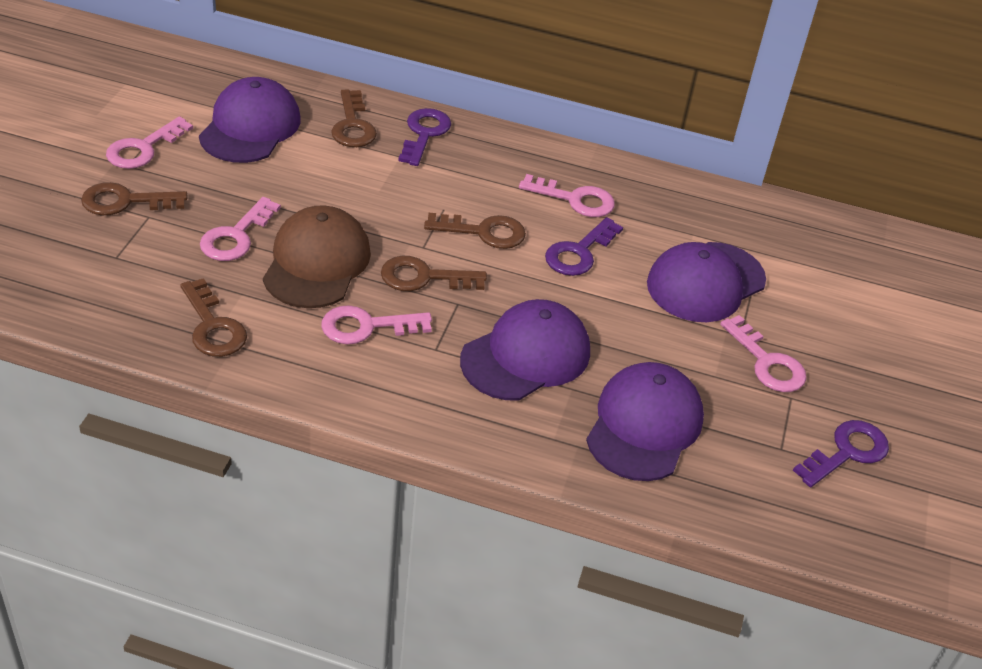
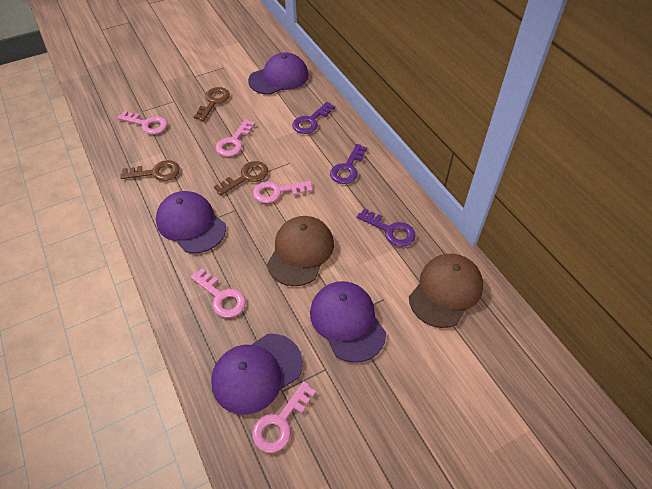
brown cap: [263,205,371,308] = 1 -> [267,216,334,286] [409,254,483,328] = 2
brown key: [81,182,187,215] [180,278,247,357] [331,90,377,147] [381,256,487,291] [424,213,526,249] = 5 -> [120,160,180,181] [194,87,230,121] [214,161,268,196] = 3

